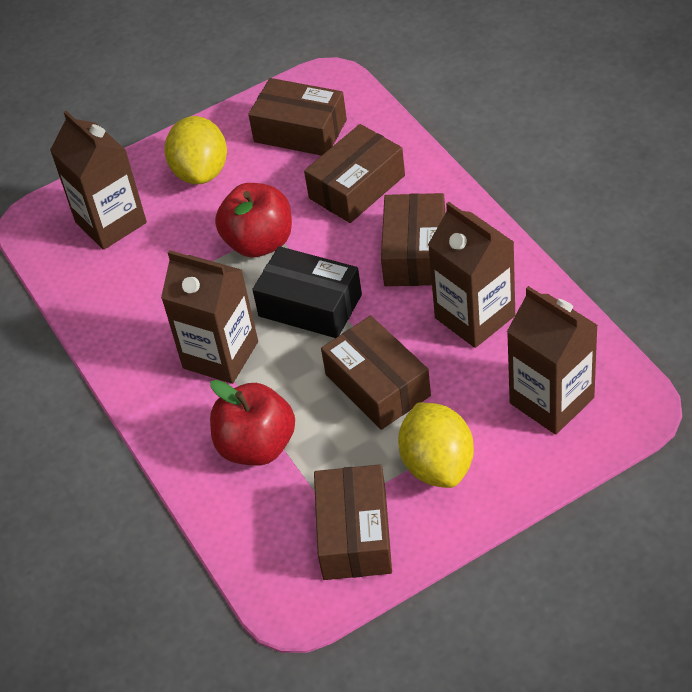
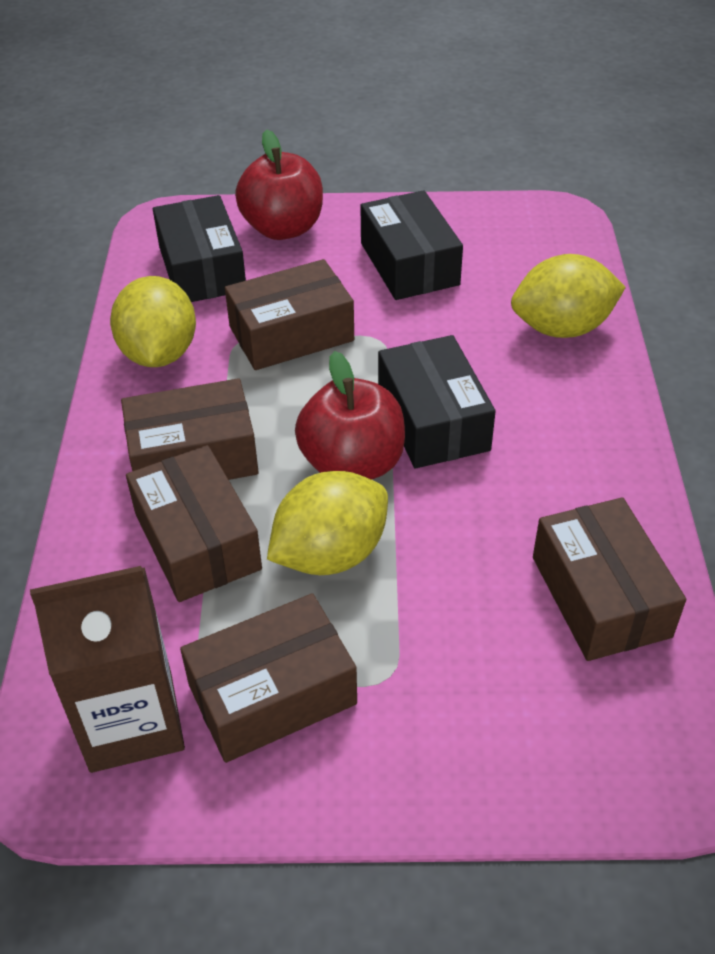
black box: [252,246,362,338] = 1 -> [153,195,246,302] [360,190,463,300] [378,335,496,468] = 3
brown carton: [50,111,147,250] [161,250,258,384] [428,202,515,348] [507,286,598,435] = 4 -> [30,566,185,773] = 1
yellow lemon: [164,116,227,184] [398,403,474,488] = 2 -> [110,276,196,367] [267,471,388,575] [511,254,626,338] = 3

